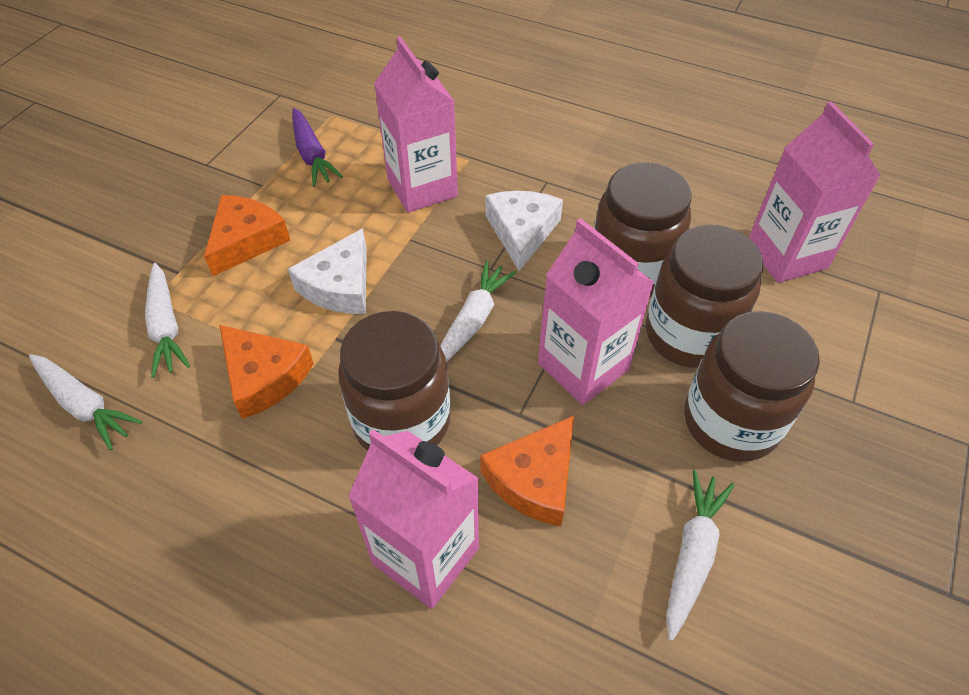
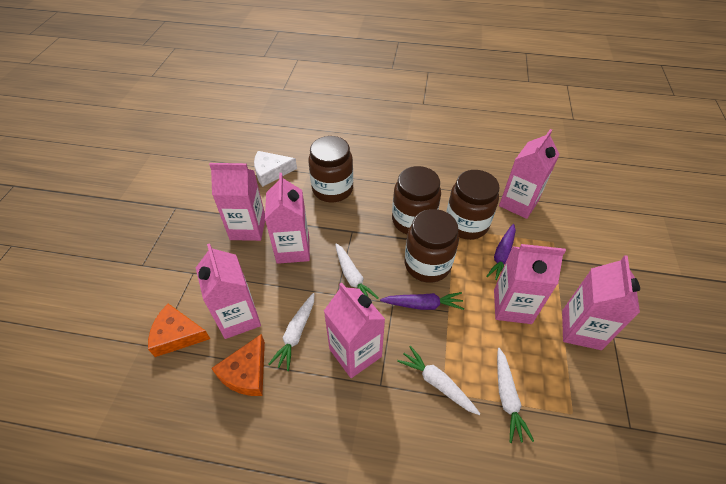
orange cheese: [204,195,290,276] [219,325,314,419] [480,416,574,527] = 3 -> [148,304,210,357] [211,334,265,396] = 2
pink carton: [348,429,479,609] [374,36,458,213] [538,218,655,405] [749,101,881,283] = 4 -> [196,243,261,339] [209,163,265,241] [265,173,310,264] [324,282,385,378] [494,244,566,324] [499,129,560,219] [562,255,640,350] = 7
purple carrot: [292,108,343,186] = 1 -> [380,292,464,310] [486,224,516,280] = 2
white cheese: [288,228,367,314] [486,191,563,271] = 2 -> [254,151,297,187] = 1

